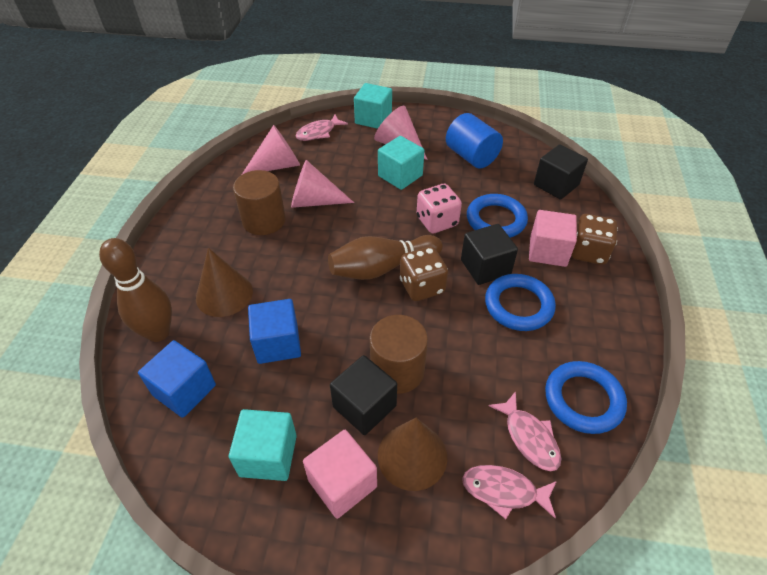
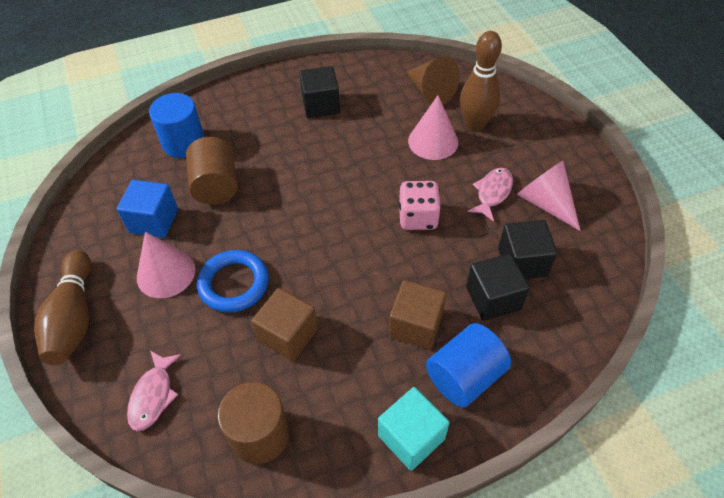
blue cube: [138,340,216,418] [248,299,301,364] = 2 -> [117,180,178,238] = 1
blue cylinder: [446,113,503,168] = 1 -> [149,93,205,158] [426,323,511,408] = 2
blue ring: [467,194,528,238] [485,274,556,331] [545,361,627,434] = 3 -> [197,250,269,313] = 1
brown cone: [196,248,253,317] [378,418,447,491] = 2 -> [406,56,460,105] = 1
brown cube: none = 0 -> [252,288,318,361] [389,280,446,349] = 2
brown dice: [400,246,448,301] [571,214,618,265] = 2 -> none = 0
pink cube: [303,430,377,519] [529,210,577,267] = 2 -> none = 0
pink fish: [296,114,348,141] [462,465,557,519] [488,391,561,471] = 3 -> [127,351,181,431] [468,167,513,222] = 2
turquoise cube: [229,409,297,481] [354,83,392,129] [378,136,425,190] = 3 -> [378,387,450,471] = 1

